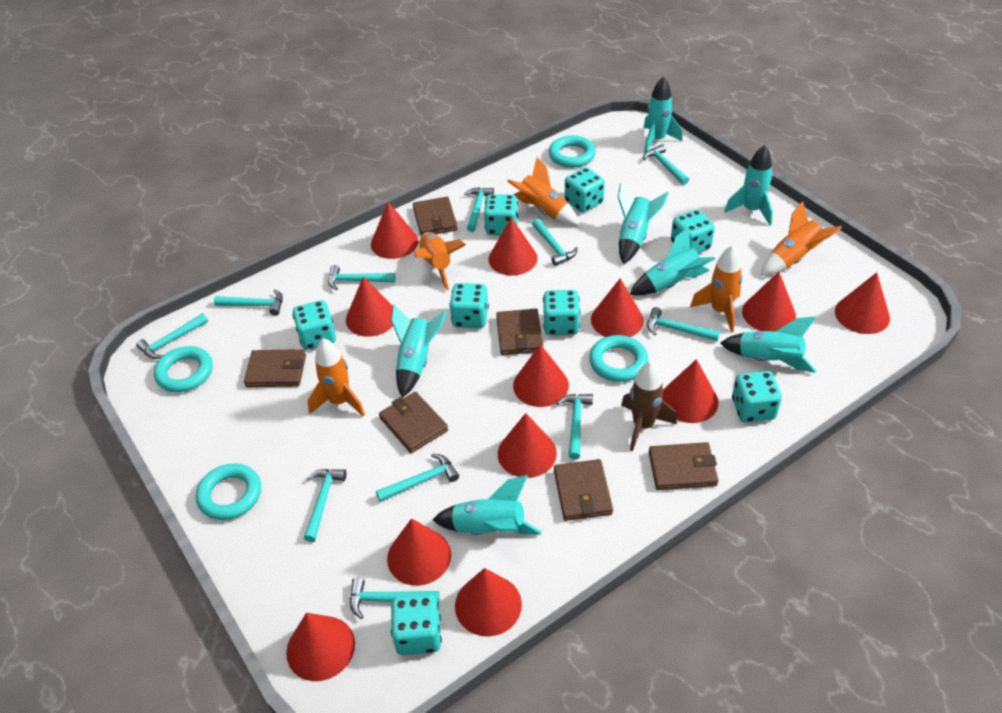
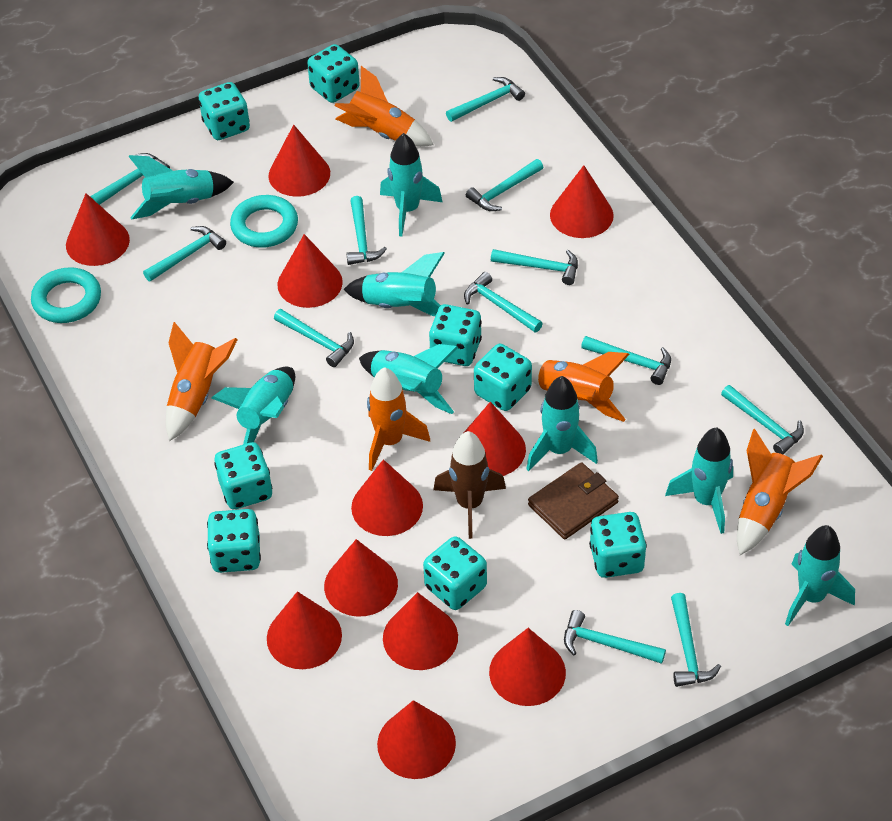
brown wallet: [244,349,306,387] [379,392,448,453] [413,197,458,236] [496,309,543,355] [554,459,613,521] [649,442,718,490] = 6 -> [528,462,619,539] = 1
red cone: [286,613,355,681] [346,277,393,337] [371,202,419,259] [387,518,451,586] [455,568,522,636] [489,217,538,276] [498,413,557,478] [513,344,569,407] [591,278,644,337] [662,359,719,423] [742,272,796,332] [835,272,890,334] = 12 -> [66,193,130,266] [267,591,342,669] [269,125,330,197] [278,234,343,308] [324,539,398,617] [351,459,423,536] [377,700,456,779] [383,592,458,670] [465,402,526,476] [489,628,566,706] [550,165,614,238] = 11
turquoise hammer: [136,313,208,359] [214,289,283,316] [304,469,347,542] [328,265,395,290] [350,578,440,619] [376,454,459,502] [464,187,494,232] [532,219,578,266] [557,394,593,460] [643,144,689,185] [647,307,720,341] = 11 -> [90,153,170,205] [143,226,226,282] [274,309,354,367] [346,196,387,265] [446,77,525,122] [464,272,543,333] [466,159,543,211] [491,249,578,285] [564,610,666,664] [581,336,671,385] [671,593,721,687] [721,385,804,455] = 12
turquoise ring: [154,346,213,392] [196,463,261,520] [549,135,596,168] [589,335,648,382] = 4 -> [31,267,101,323] [230,195,298,248] = 2
turquoise rocket: [391,304,447,398] [433,475,542,535] [618,183,669,264] [630,227,715,296] [643,76,682,153] [720,316,816,373] [724,145,773,225] = 7 -> [128,155,234,220] [212,367,295,445] [343,252,445,316] [359,344,458,414] [380,133,443,237] [526,376,598,471] [665,427,733,534] [785,525,855,626] = 8

